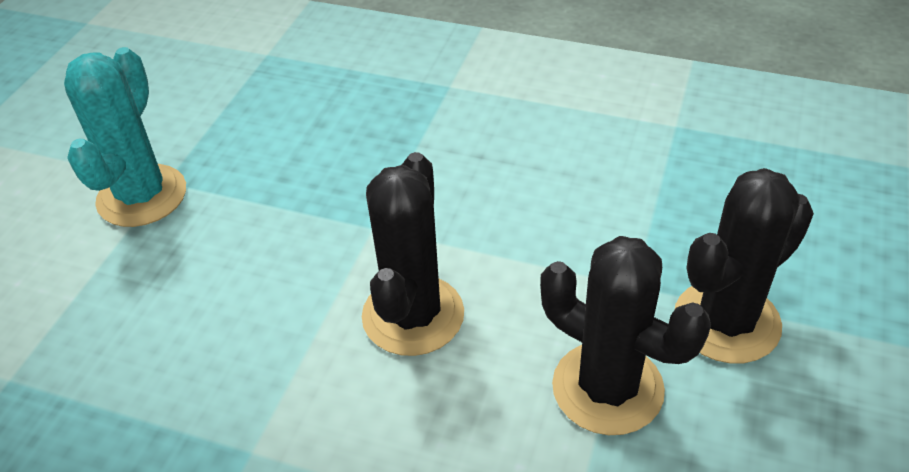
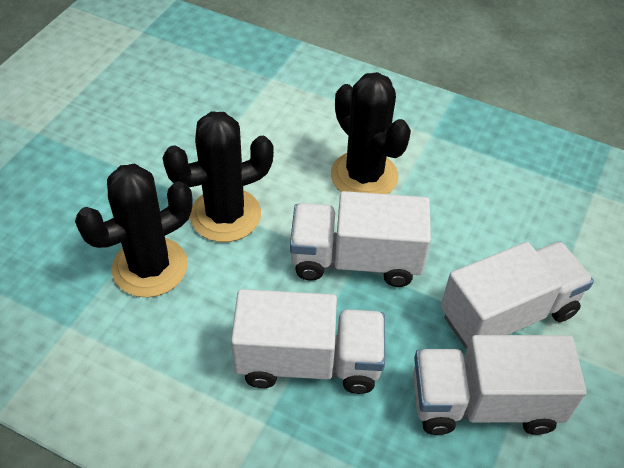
turquoise cactus: [64,47,186,227] = 1 -> none = 0
white truck: none = 0 -> [231,289,385,394] [290,191,431,287] [413,335,587,435] [441,241,594,349] = 4

